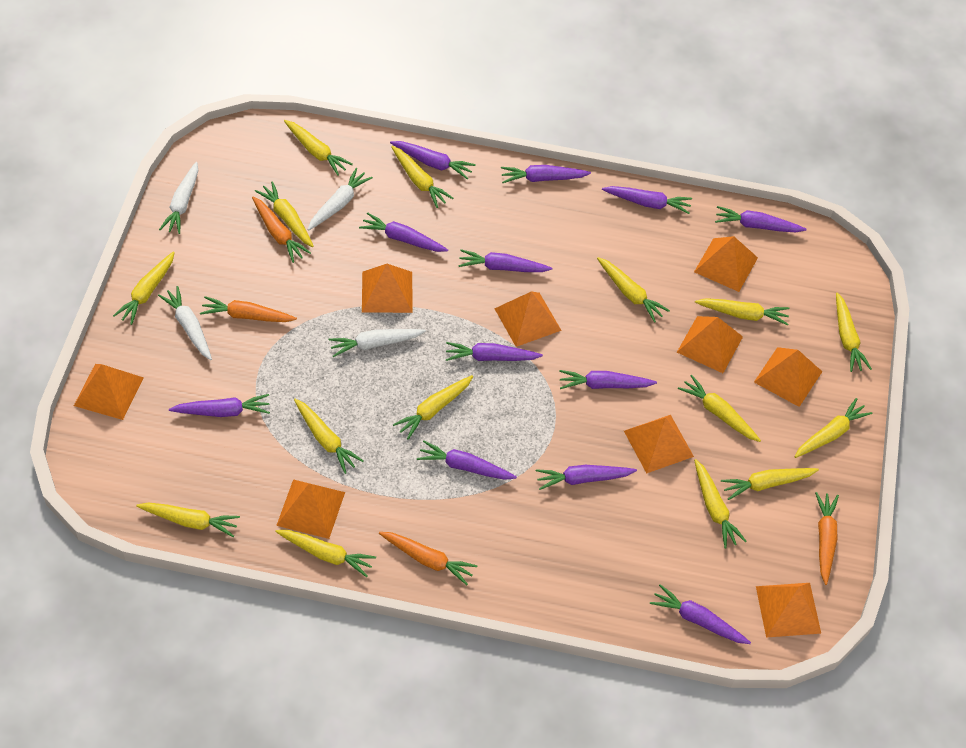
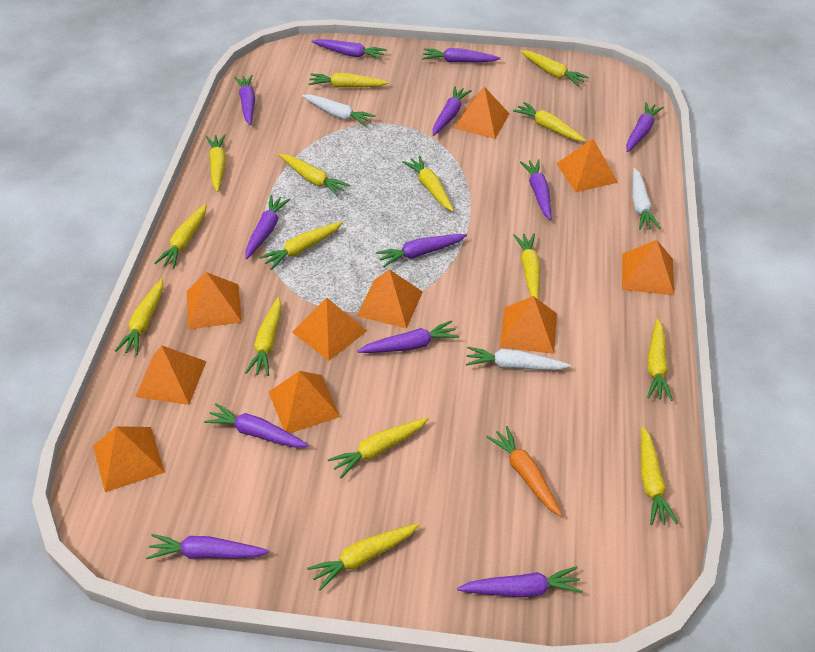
orange carrot: [200,296,297,322] [252,196,311,263] [379,532,477,585] [815,492,839,585] = 4 -> [486,426,562,517] = 1
orange pyramid: [74,364,144,420] [276,479,345,539] [362,264,412,313] [494,291,562,347] [624,415,694,473] [677,316,743,373] [694,236,758,292] [754,347,823,407] [756,583,821,638] = 9 -> [93,426,165,492] [135,345,206,405] [187,272,242,330] [269,371,340,433] [292,298,367,361] [357,269,423,329] [454,87,510,139] [500,296,557,354] [556,139,618,192] [622,240,674,295] = 10
white carrot: [158,286,212,360] [159,162,198,234] [307,168,373,231] [328,329,426,357] = 4 -> [302,95,376,127] [466,347,571,370] [632,168,661,230] = 3

